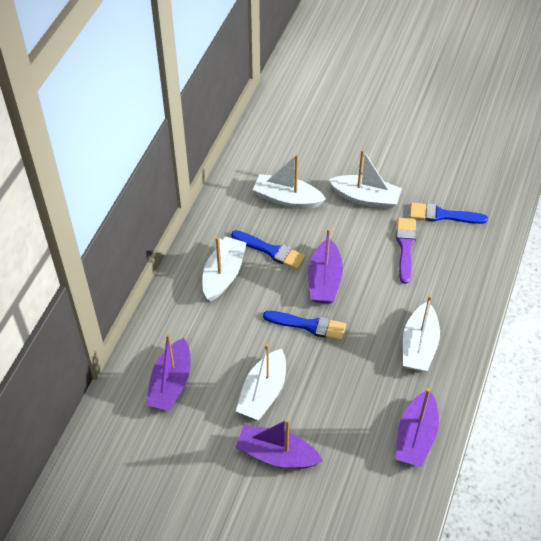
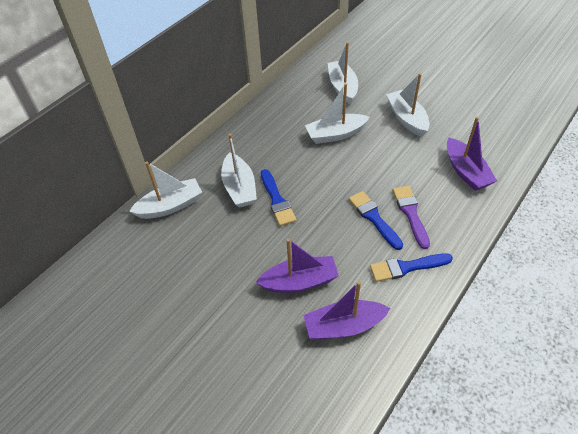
purple boat: [146,334,191,411] [235,419,323,469] [308,228,343,304] [395,388,439,467] = 4 -> [256,239,339,293] [303,281,390,340] [447,116,497,191] = 3

